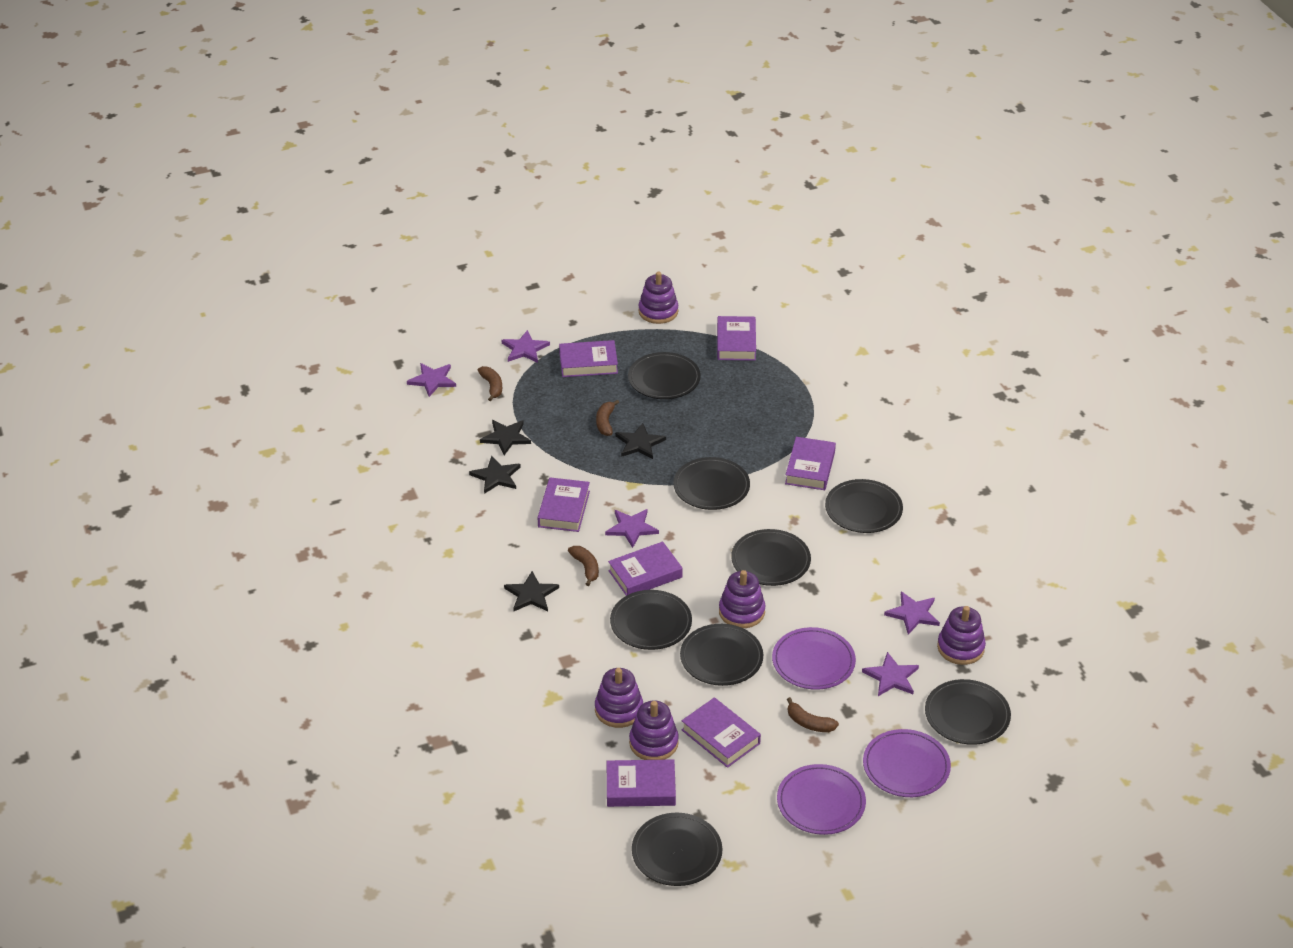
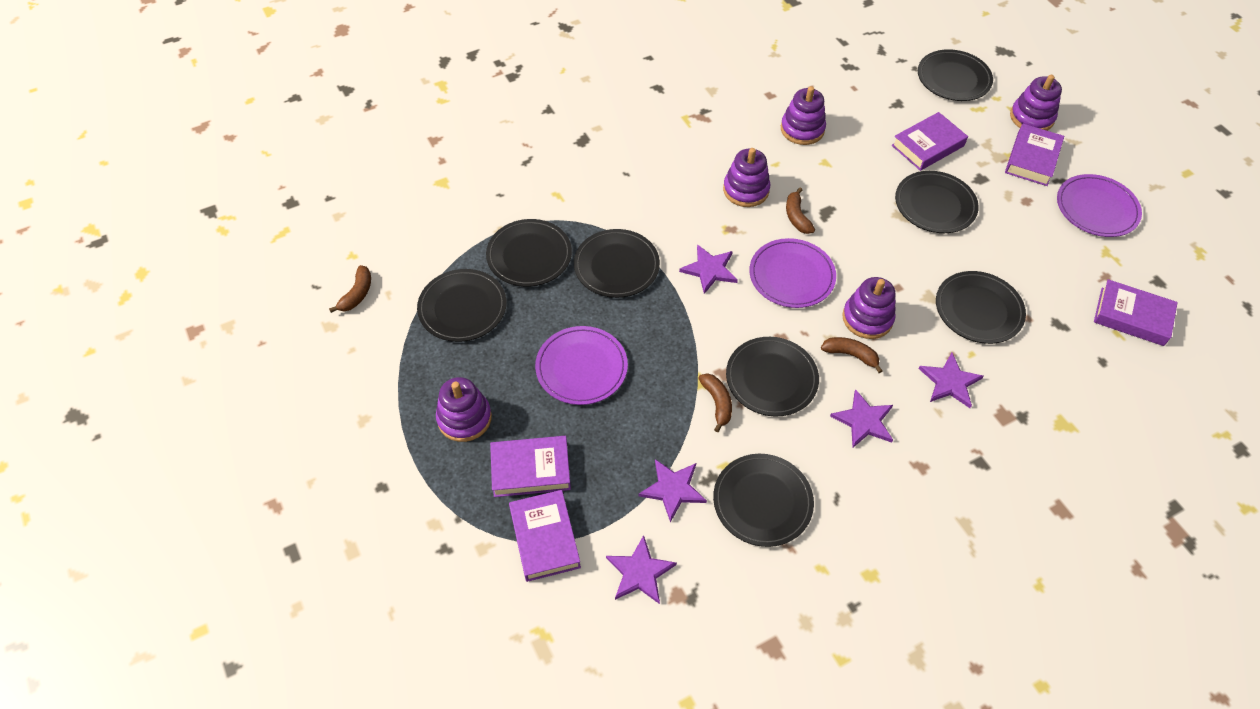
black star: [469,456,521,494] [480,420,531,455] [504,571,559,611] [615,423,666,459] = 4 -> none = 0
purple book: [538,477,590,532] [559,340,618,377] [607,759,676,807] [608,541,683,596] [681,697,761,768] [717,316,756,361] [785,437,836,490] = 7 -> [490,436,571,497] [509,490,581,582] [892,112,968,171] [1005,124,1064,186] [1094,279,1178,346] = 5

